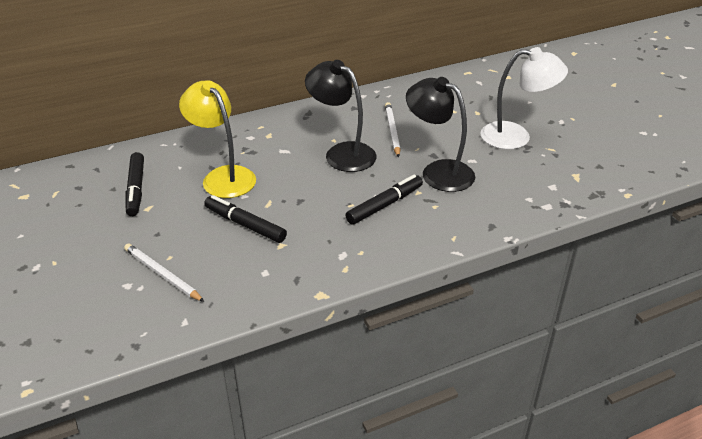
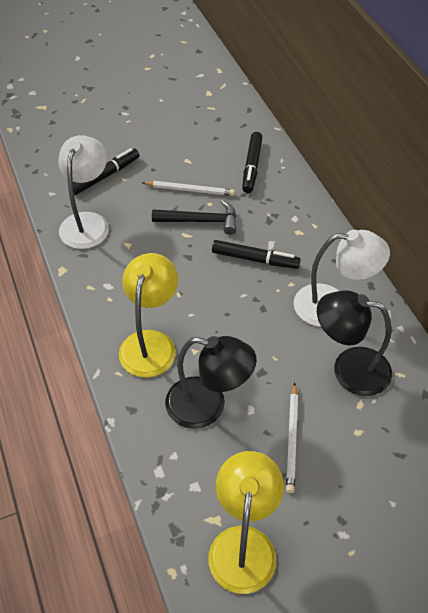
black hammer: none = 0 -> [152,200,236,235] = 1
white lamp: [480,47,568,149] = 1 -> [58,135,109,249] [293,230,390,327] = 2
yellow lamp: [179,80,256,198] = 1 -> [119,253,178,378] [209,451,284,594] = 2

